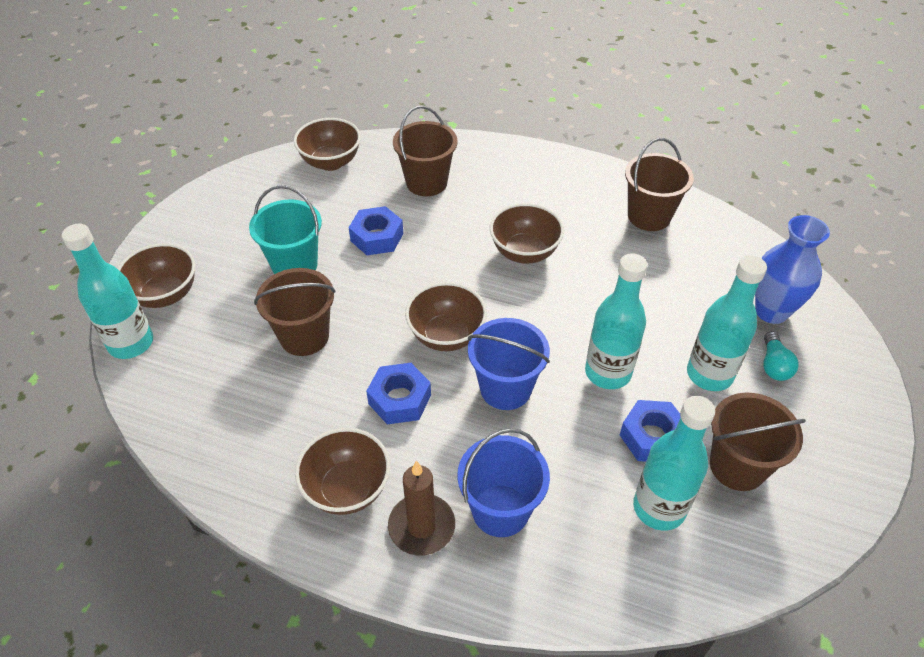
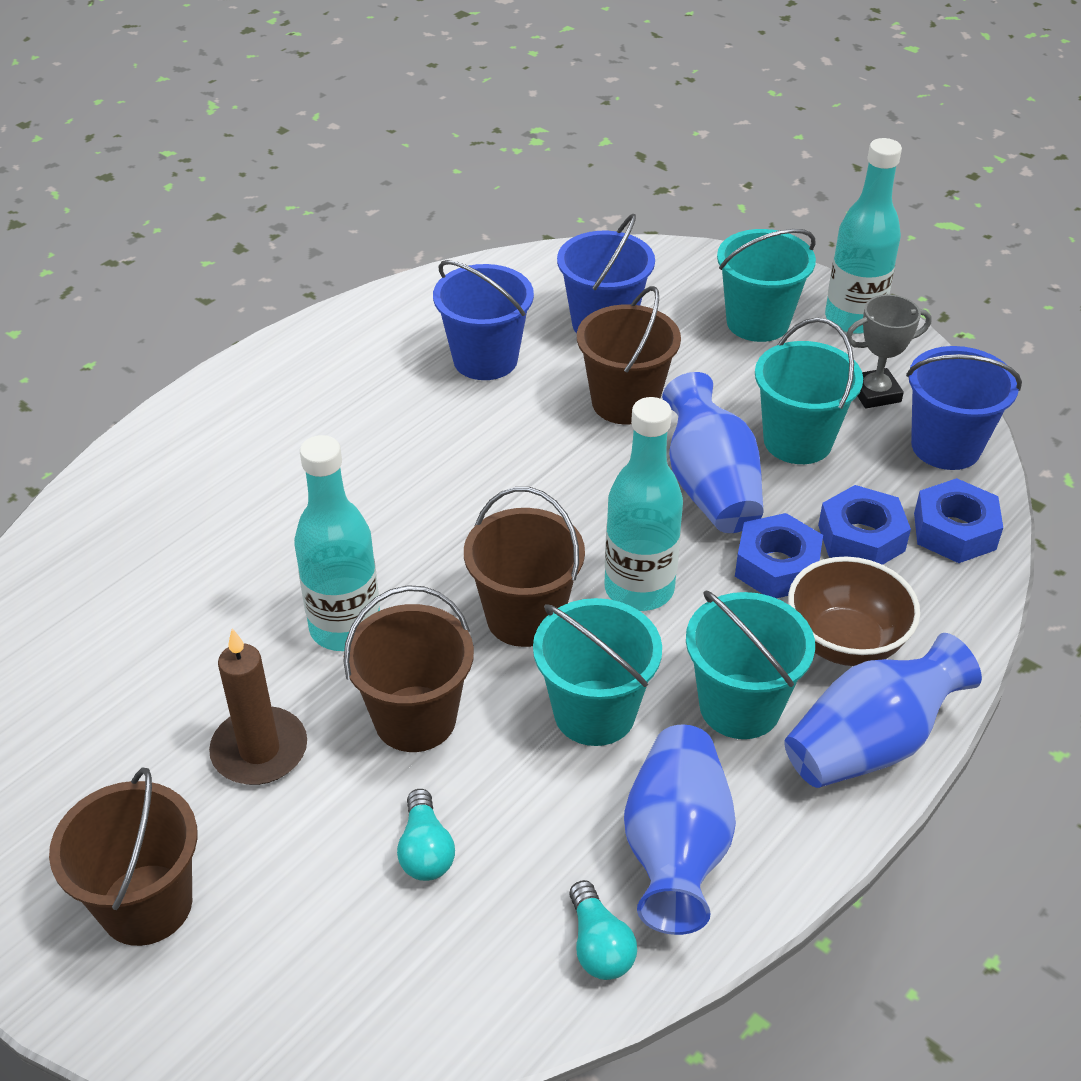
blue bucket: [457,428,550,537] [468,318,550,410] = 2 -> [433,260,534,380] [557,214,655,334] [906,346,1022,470] = 3
blue vase: [755,215,830,324] = 1 -> [624,724,736,935] [662,372,764,533] [784,633,982,788] = 3
brown bowl: [117,243,196,308] [294,118,361,171] [295,428,390,515] [405,282,487,351] [490,203,564,264] = 5 -> [788,557,920,666] = 1
grey trophy: none = 0 -> [846,294,932,408] = 1
turquoise bottle: [62,224,153,359] [585,253,647,389] [633,396,715,531] [687,255,767,391] = 4 -> [294,435,380,651] [605,397,683,611] [825,138,902,334] = 3
turquoise bucket: [249,185,322,274] = 1 -> [533,598,662,746] [686,590,815,739] [717,229,816,342] [755,318,863,464] = 4
turquoise light bulb: [763,331,799,381] = 1 -> [397,789,455,881] [569,880,637,980] = 2

